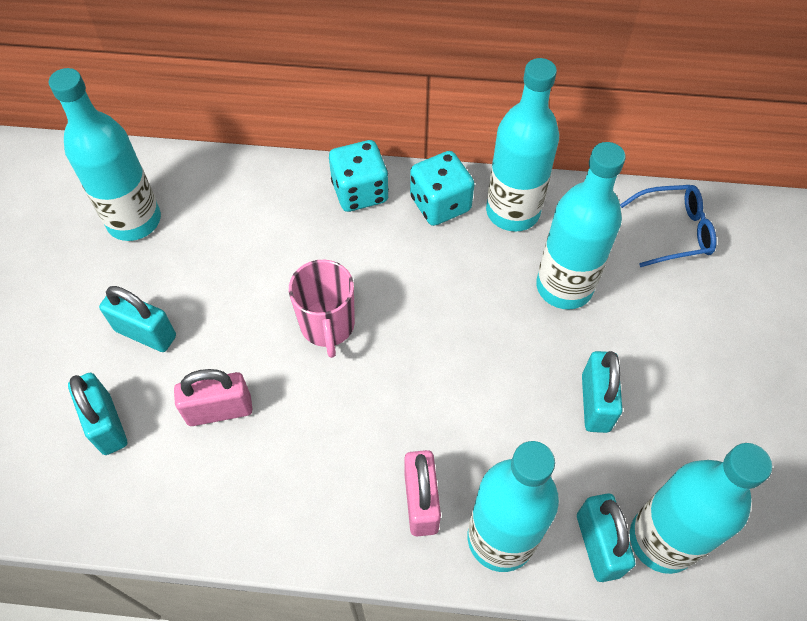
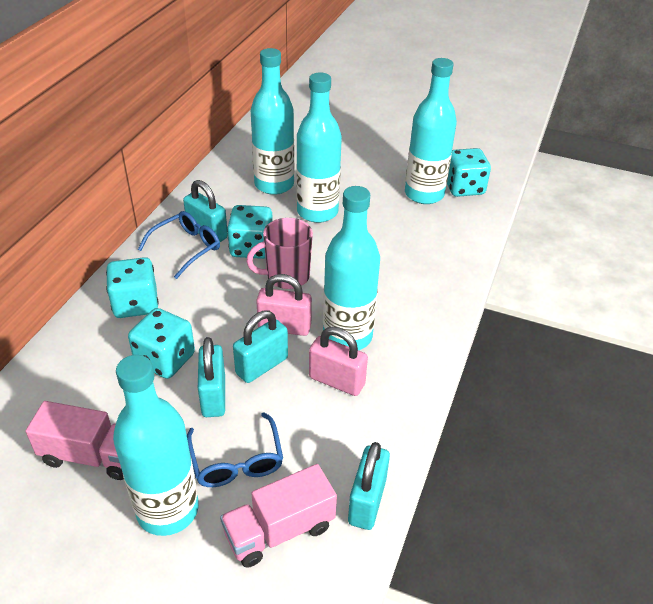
blue glasses: [620,185,717,267] = 1 -> [138,211,220,279] [187,413,283,487] = 2
pink truck: none = 0 -> [25,401,124,480] [220,464,337,568] = 2
turquoise dice: [329,140,389,212] [410,151,475,226] = 2 -> [106,257,159,318] [128,308,195,379] [227,205,273,259] [447,148,491,197] = 4

